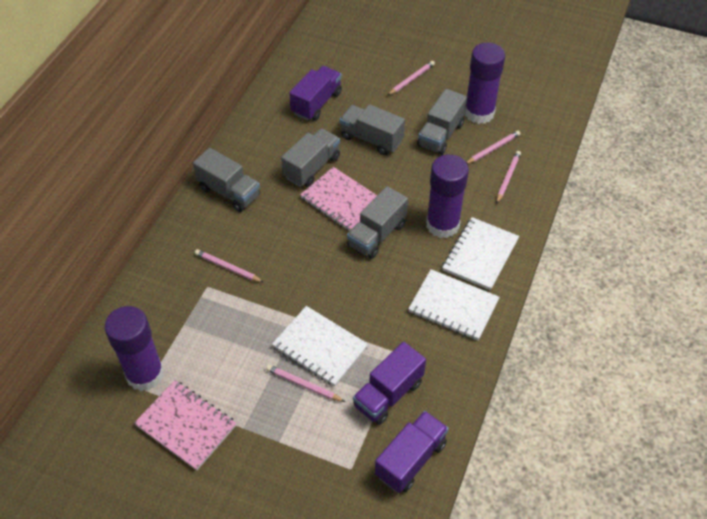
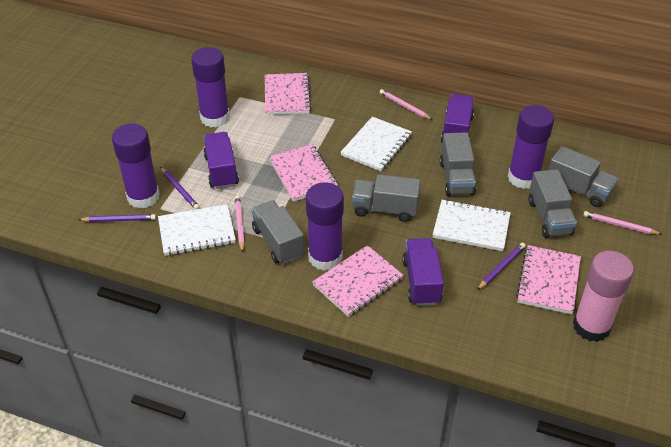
pink glue stick: none = 0 -> [573,251,634,342] = 1
pink notebook: [134,380,236,470] [300,167,377,231] = 2 -> [265,73,311,115] [269,144,338,202] [312,245,404,317] [516,245,581,314] = 4
pink pencil: [195,249,263,282] [266,364,345,402] [387,61,435,96] [466,131,520,164] [496,151,521,204] = 5 -> [235,195,245,253] [380,89,433,120] [583,211,662,235] = 3
purple glue stick: [105,306,164,391] [426,154,469,238] [465,43,505,124] = 3 -> [112,124,160,209] [191,47,230,127] [306,182,344,271] [508,105,554,189] = 4
purple pencil: none = 0 -> [78,214,156,222] [160,167,200,210] [477,243,526,290] = 3

